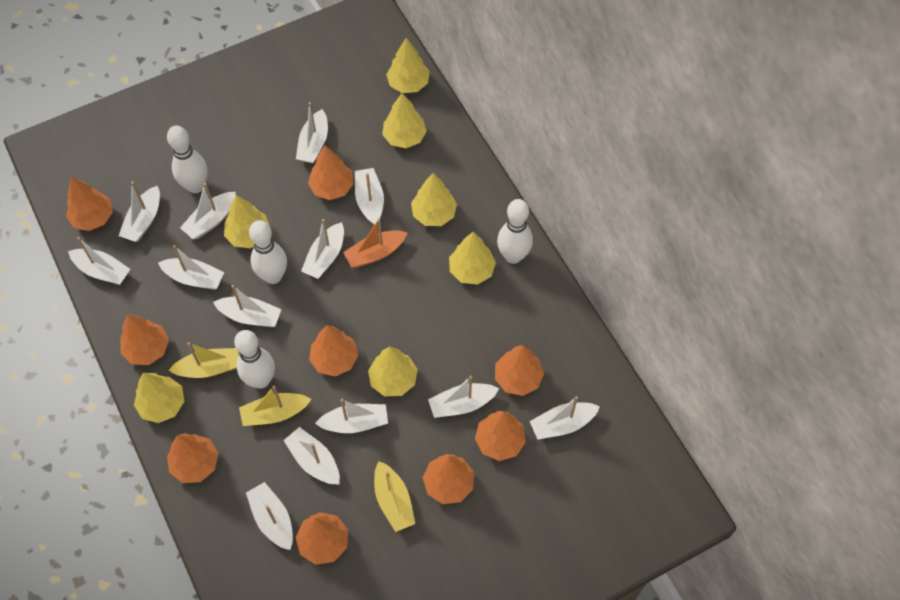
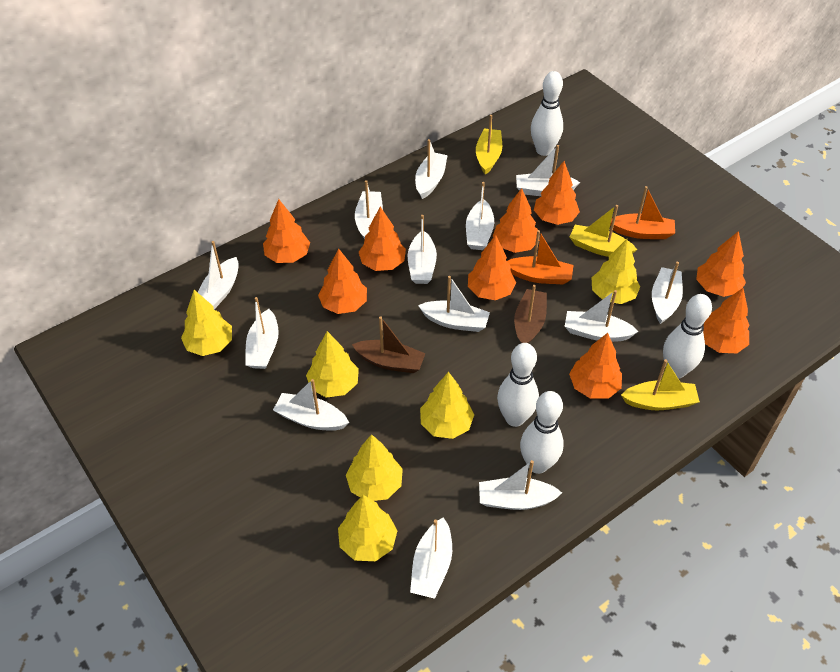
brown boat: none = 0 -> [352,316,426,373] [514,285,547,343] = 2
orange boat: [343,218,408,268] = 1 -> [507,230,574,285] [610,186,675,239] = 2
yellow tree: [134,373,184,423] [224,195,270,248] [368,347,418,396] [382,93,427,148] [386,38,430,93] [411,173,457,226] [449,232,496,285] = 7 -> [181,290,232,356] [306,331,359,398] [338,495,397,561] [346,434,403,501] [420,372,474,439] [591,239,640,304] = 6

